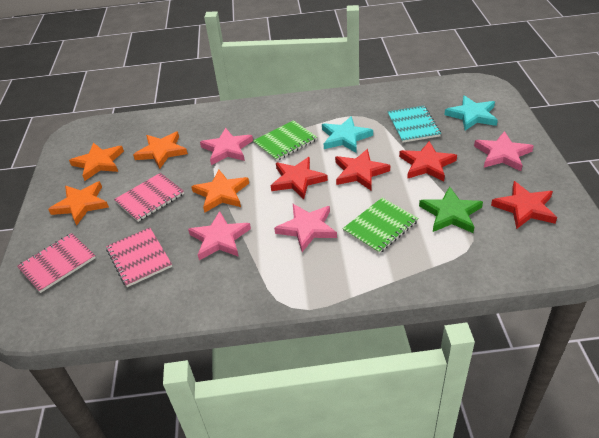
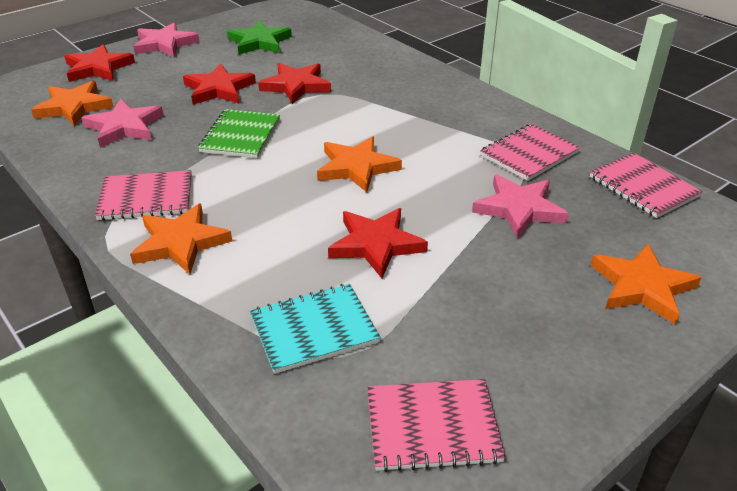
green notebook: [253,120,317,161] [343,198,418,254] = 2 -> [198,109,280,158] = 1
pink notebook: [17,233,96,293] [106,227,172,287] [114,173,184,222] = 3 -> [95,170,192,220] [367,379,506,472] [480,124,580,181] [590,153,703,218] = 4
pink star: [188,211,251,260] [200,128,253,165] [274,204,337,252] [474,131,534,171] = 4 -> [82,99,164,148] [133,22,199,57] [472,174,569,239] = 3
turquoise star: [322,116,373,153] [444,95,498,130] = 2 -> none = 0

